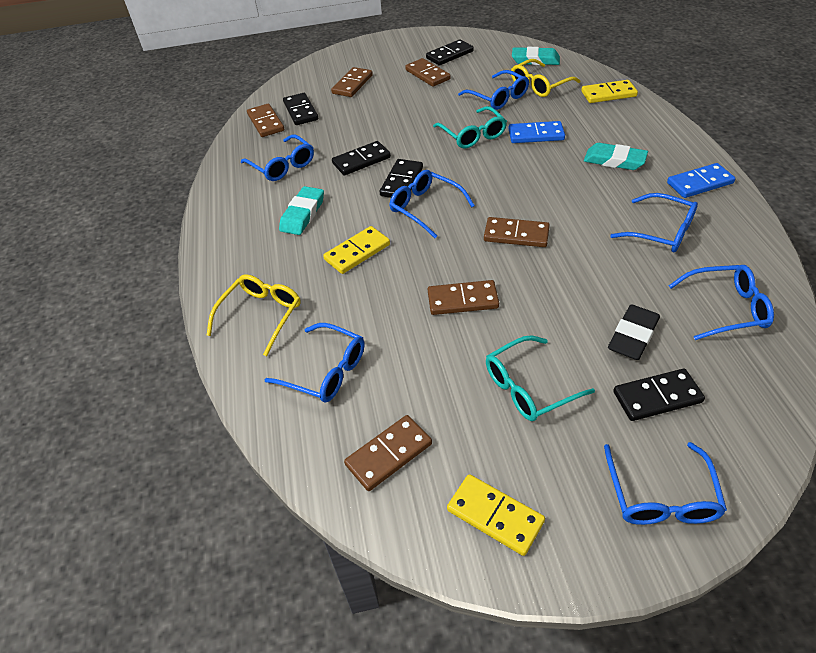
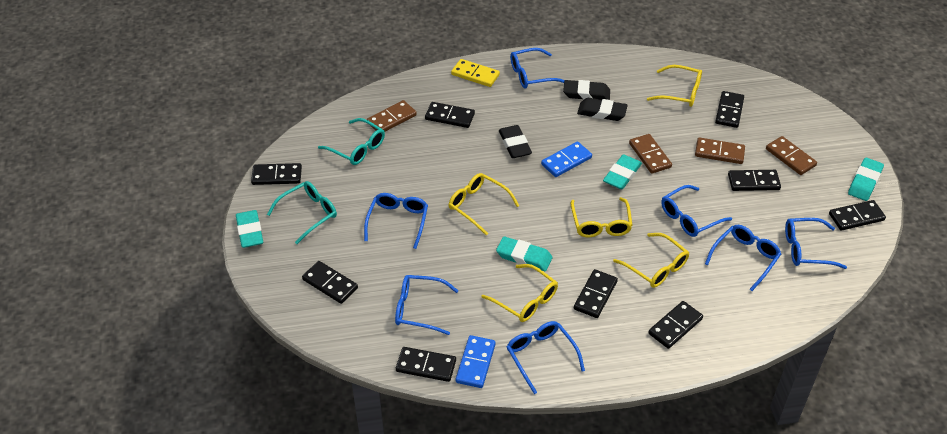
black domino: [283,93,318,125] [332,141,391,175] [380,159,423,198] [426,39,474,65] [613,369,705,421] = 5 -> [251,163,302,185] [302,261,358,304] [396,347,456,382] [425,102,475,128] [574,269,618,318] [648,301,703,349] [715,91,744,128] [728,170,781,191] [829,200,886,231] = 9
black eraser: [608,305,660,360] = 1 -> [499,125,532,158] [563,80,610,100] [577,98,628,121] = 3
brown domino: [247,104,284,137] [331,67,373,97] [344,415,432,491] [405,58,451,87] [428,280,499,315] [484,217,550,247] = 6 -> [367,100,417,132] [629,134,672,174] [695,137,745,164] [766,136,817,175] = 4
turquoise eraser: [279,186,324,235] [512,47,560,65] [584,143,648,170] = 3 -> [236,210,263,248] [496,236,552,271] [603,154,642,189] [848,158,884,201] = 4
yellow domino: [323,226,390,274] [447,474,545,556] [581,80,638,103] = 3 -> [451,59,500,87] = 1
yellow glasses: [207,274,301,356] [511,59,580,97] = 2 -> [449,173,519,235] [481,264,558,322] [571,197,633,237] [613,233,689,288] [647,65,702,107] = 5

